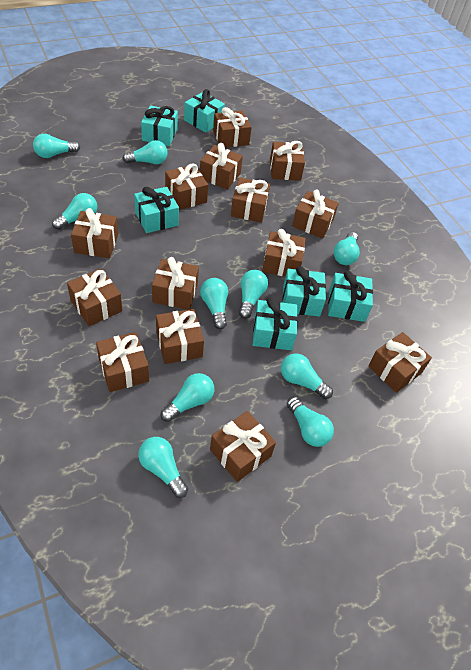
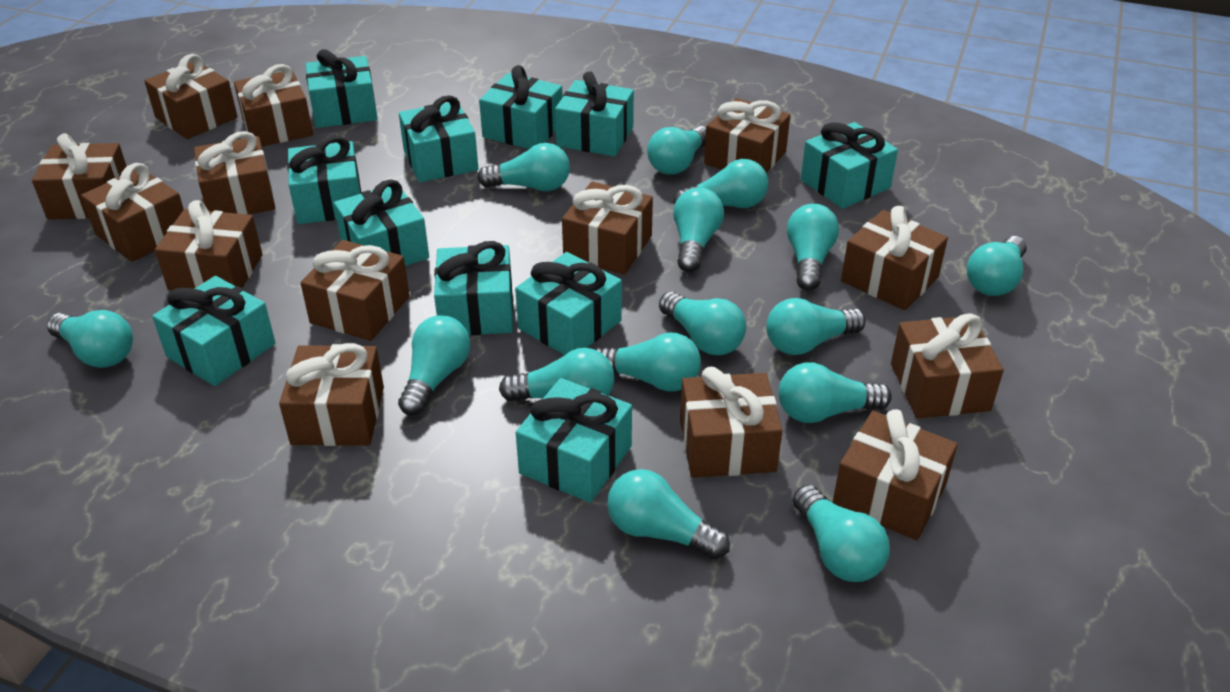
turquoise gift: [134,187,179,233] [141,105,178,146] [184,89,225,133] [253,298,298,350] [283,266,326,317] [328,271,373,322] = 6 -> [152,276,275,386] [287,136,361,224] [305,49,378,128] [334,179,429,266] [399,95,479,182] [434,241,513,335] [479,65,563,149] [515,252,622,355] [516,378,632,503] [555,71,634,156] [801,122,898,209] = 11
turquoise light bulb: [33,134,80,158] [52,193,97,230] [122,140,168,164] [138,437,188,498] [161,373,214,422] [200,278,228,329] [239,270,268,319] [281,353,333,399] [287,397,334,447] [333,232,360,265] = 10 -> [47,310,133,368] [398,316,470,416] [477,143,570,191] [499,348,615,402] [595,332,701,391] [607,469,730,560] [647,126,706,175] [659,291,746,355] [673,159,768,208] [673,187,724,272] [766,298,866,355] [779,362,892,423] [787,204,839,290] [793,485,890,582] [967,236,1027,296] = 15

